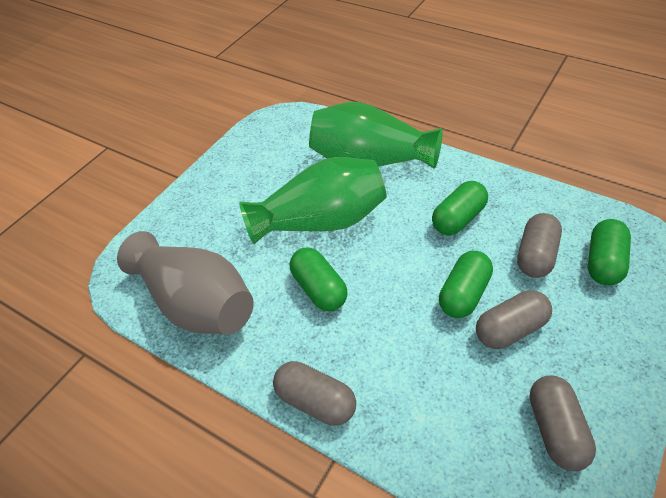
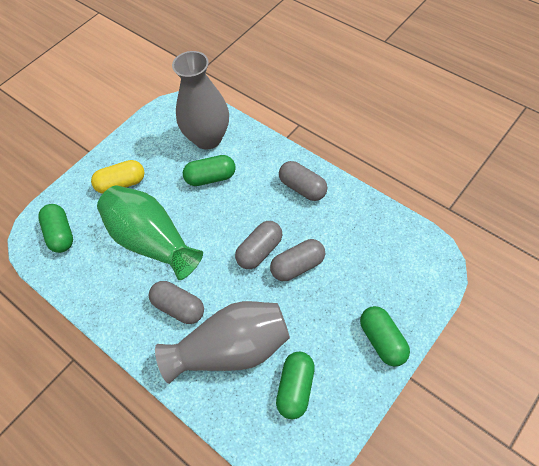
green vase: [239,157,387,244] [309,102,443,169] = 2 -> [97,186,203,280] = 1
grey vase: [117,231,254,335] = 1 -> [155,301,290,384] [172,51,229,150] = 2
yellow capsule: none = 0 -> [91,160,144,194] = 1

